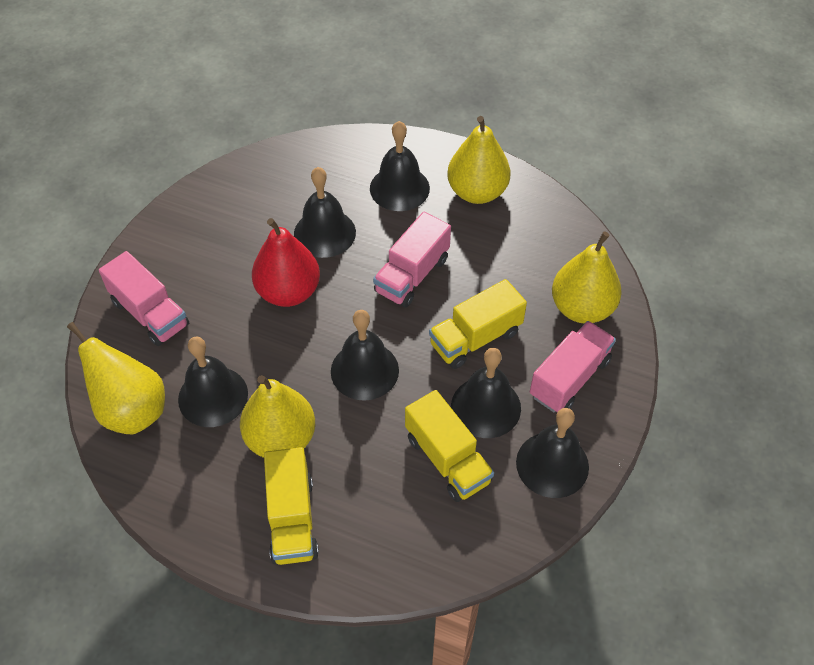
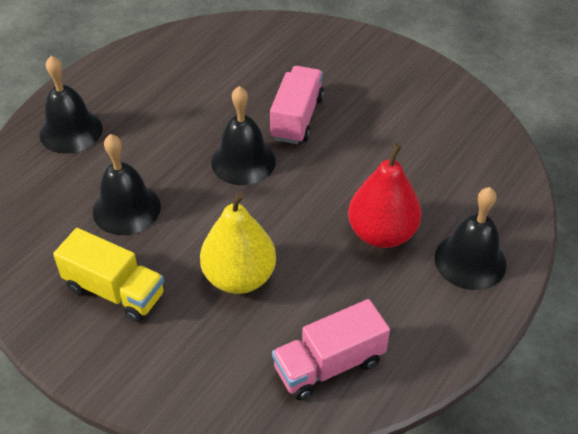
black bell: [178,336,248,427] [294,167,356,258] [331,310,399,401] [370,121,430,211] [451,348,521,438] [516,408,589,498] = 6 -> [40,56,103,154] [93,134,161,235] [211,86,276,185] [435,187,507,290] = 4
pink truck: [99,251,189,346] [373,212,451,308] [530,321,616,412] = 3 -> [270,66,324,144] [272,299,390,400] = 2
yellow pear: [67,322,165,434] [240,375,315,458] [447,116,510,204] [552,231,622,324] = 4 -> [200,192,276,294] = 1
yellow truck: [264,447,319,565] [405,390,494,502] [429,279,527,369] = 3 -> [53,228,164,322] = 1

